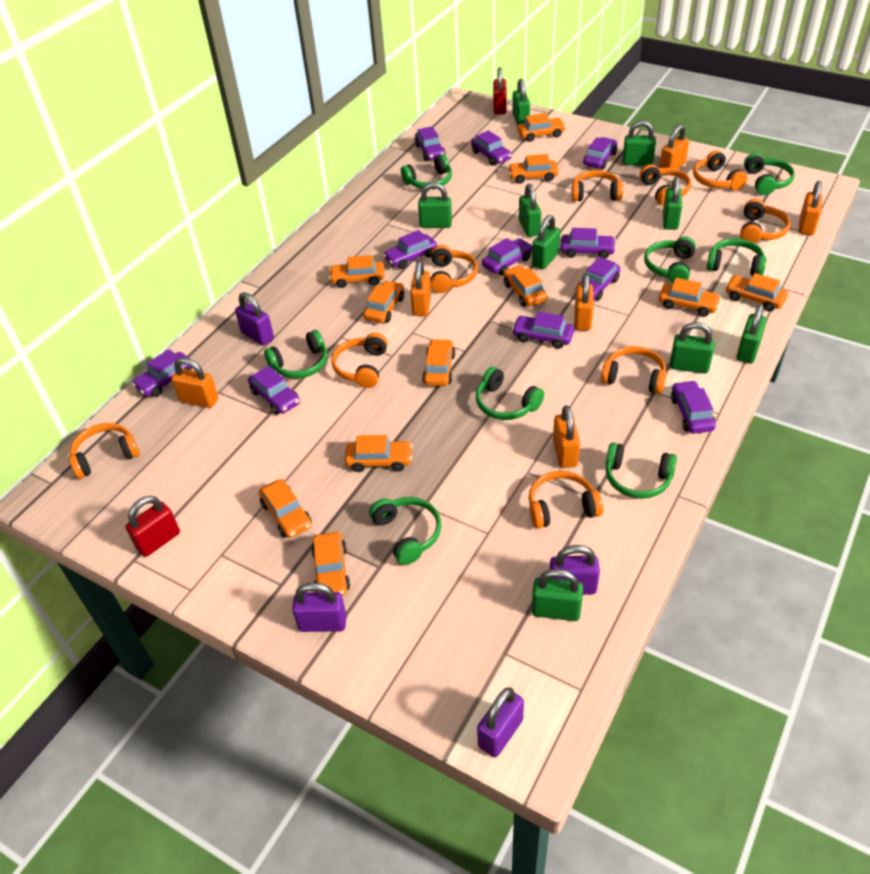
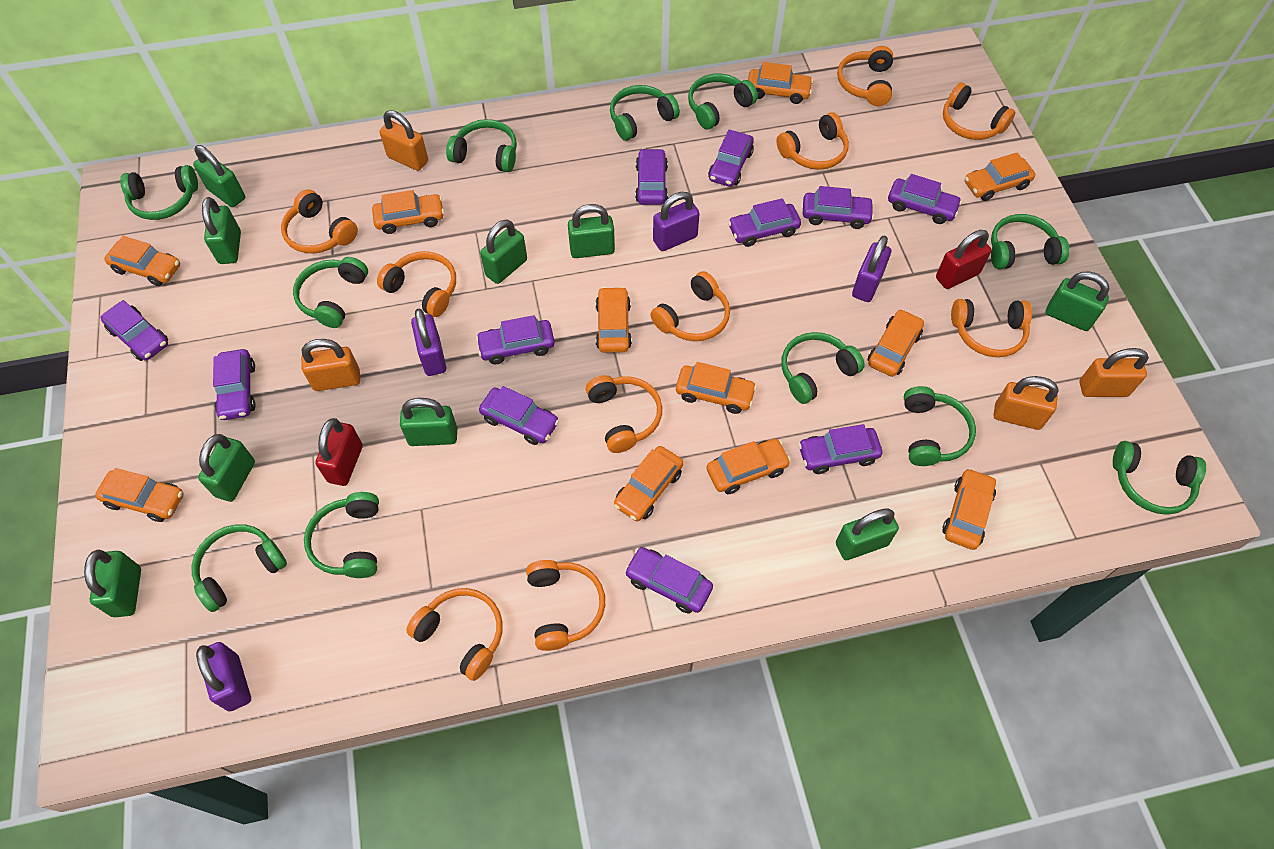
green headphones: [264,330,328,379] [369,497,442,565] [401,154,452,189] [476,367,544,420] [605,442,677,499] [644,237,696,283] [706,238,767,276] [744,153,795,195] = 8 -> [120,165,198,220] [191,524,287,612] [293,257,368,328] [304,492,379,578] [446,119,517,172] [610,85,680,141] [688,74,758,129] [781,332,865,404] [904,386,976,466] [991,214,1069,269] [1113,441,1206,515] = 11
orange headphones: [69,423,140,479] [331,333,388,388] [430,245,478,293] [529,471,603,529] [572,170,623,202] [601,346,667,394] [640,164,691,206] [693,150,747,190] [740,199,790,243] = 9 -> [281,189,358,254] [377,251,456,317] [406,588,503,681] [526,560,605,651] [586,375,662,453] [650,271,730,341] [776,112,849,170] [837,46,893,106] [943,82,1015,140] [951,299,1032,357] = 10
orange padlock: [171,357,218,408] [410,260,431,316] [553,405,580,468] [574,273,594,331] [659,125,689,169] [799,181,822,235] = 6 -> [301,339,360,391] [380,110,428,171] [994,376,1059,430] [1080,348,1149,397] = 4

